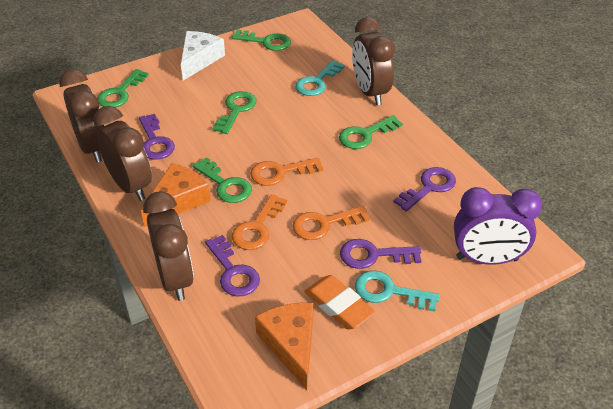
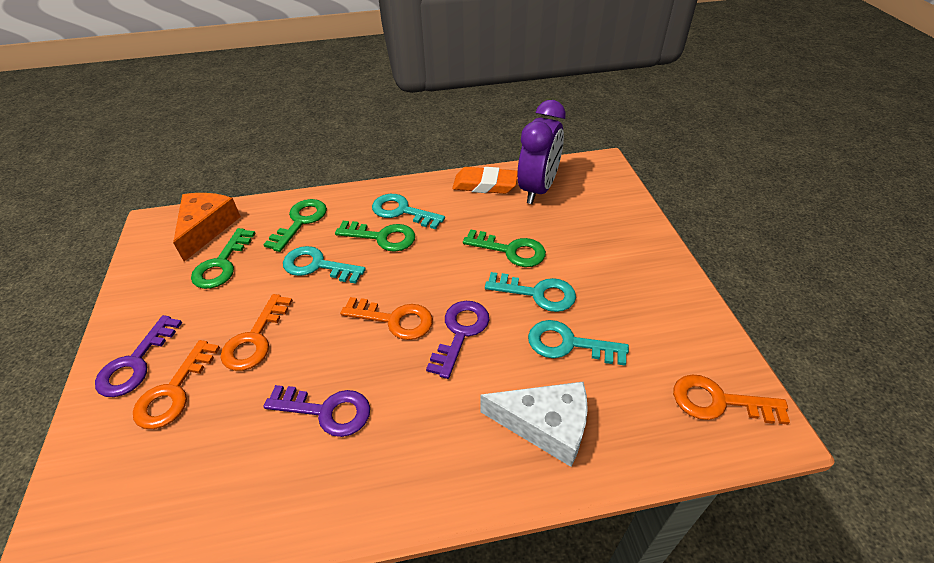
brown clock: [59,69,105,162] [93,106,152,201] [143,191,194,301] [352,17,395,105] = 4 -> none = 0
green key: [97,69,149,108] [193,157,252,203] [212,91,257,134] [232,30,291,51] [339,115,403,149] = 5 -> [191,228,256,289] [263,199,327,252] [335,221,415,252] [463,229,546,267] = 4
orange cheese: [141,163,211,227] [255,303,313,390] = 2 -> [173,193,241,261] = 1
orange key: [232,194,287,250] [250,157,323,186] [293,206,370,240] = 3 -> [133,340,220,429] [220,294,293,371] [340,297,433,340] [673,374,790,425] = 4
purple key: [139,114,175,160] [205,235,260,296] [340,239,421,269] [393,167,456,212] = 4 -> [95,315,182,397] [263,385,370,437] [426,301,489,379] = 3
turquoise key: [295,60,345,96] [355,270,440,312] = 2 -> [283,246,366,284] [372,194,445,229] [485,272,576,312] [528,320,629,366] = 4

